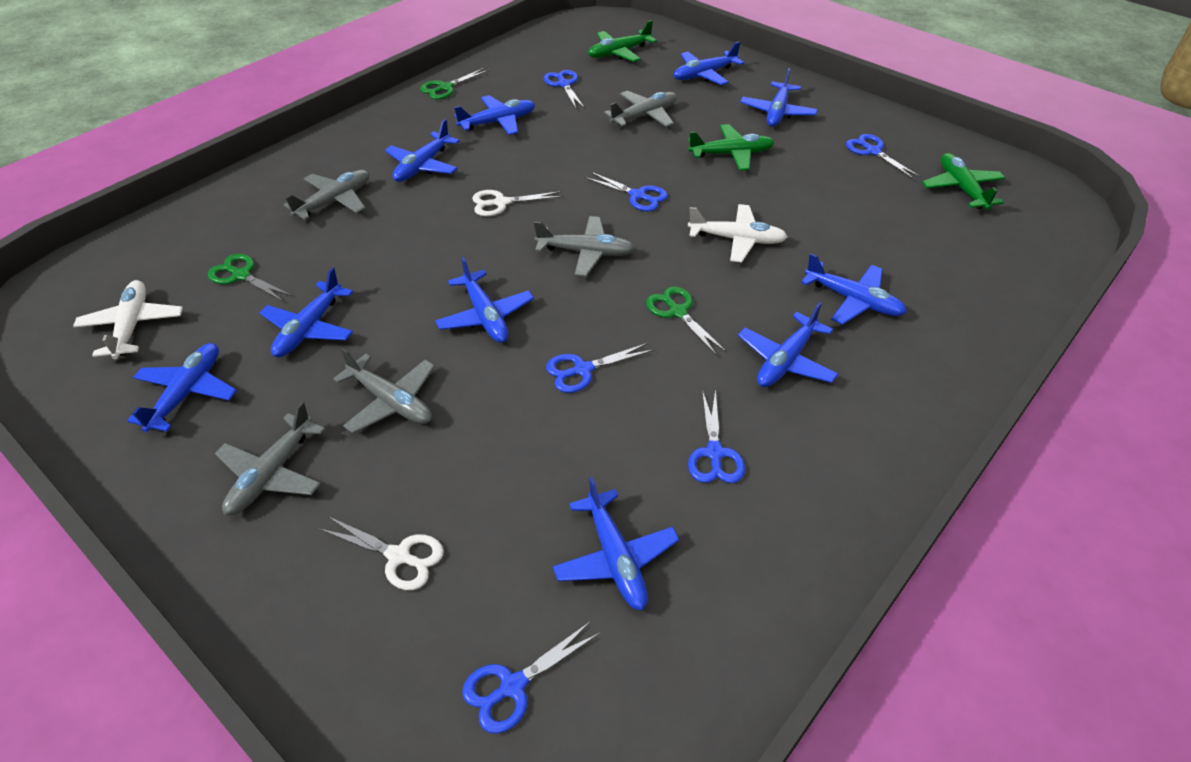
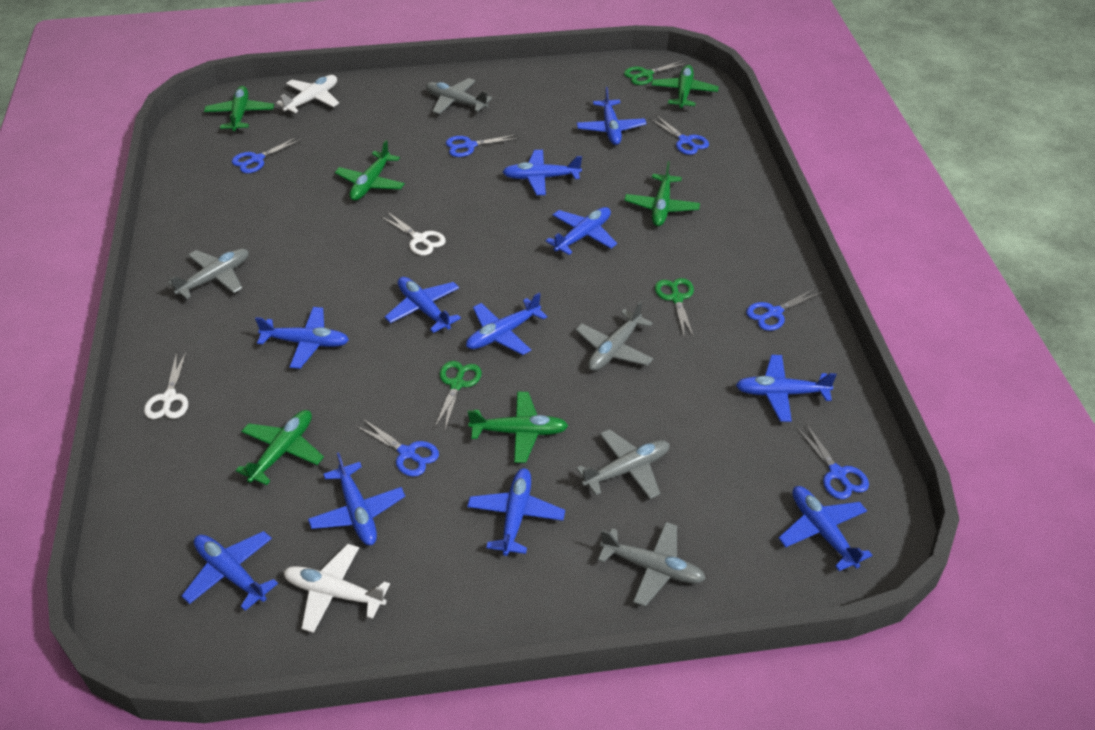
blue plane: [127,343,237,432] [260,267,353,357] [385,119,460,182] [435,257,534,343] [454,95,535,135] [553,477,679,611] [673,41,744,85] [738,302,838,387] [740,68,818,127] [801,253,907,325] = 10 -> [182,531,278,611] [255,307,349,369] [308,452,405,545] [385,277,461,333] [466,293,548,355] [467,468,565,556] [503,150,582,195] [545,207,617,255] [577,87,647,145] [736,355,837,422] [779,486,873,571] = 11
green plane: [588,20,657,62] [688,124,775,171] [922,153,1005,210] = 3 -> [204,86,274,131] [236,410,324,485] [335,140,405,201] [468,392,568,463] [624,161,700,226] [651,65,719,108] = 6

